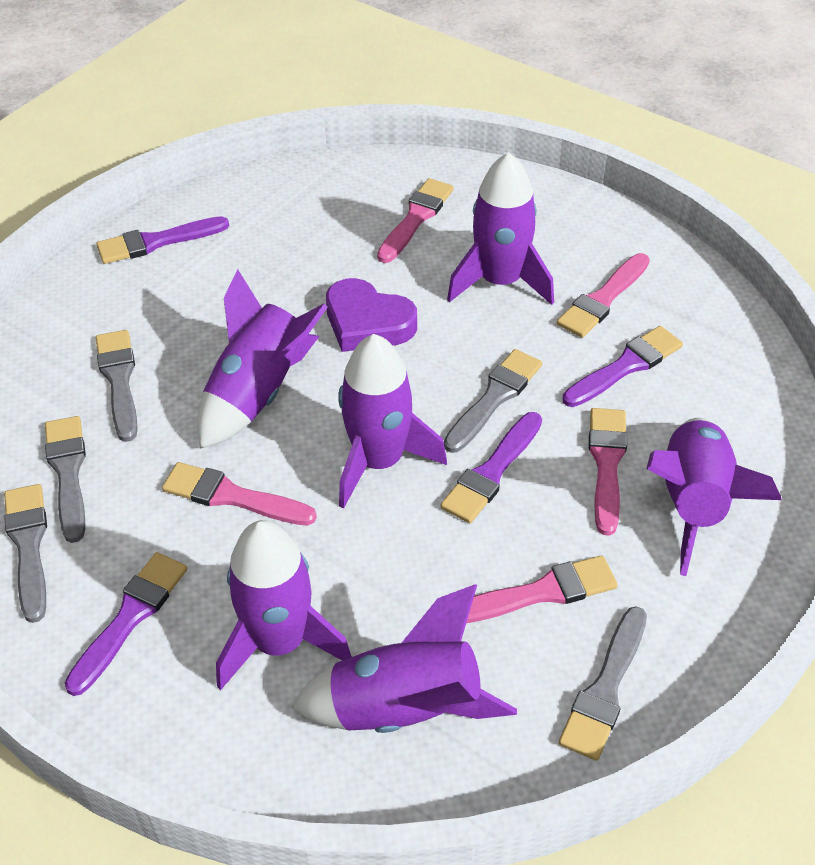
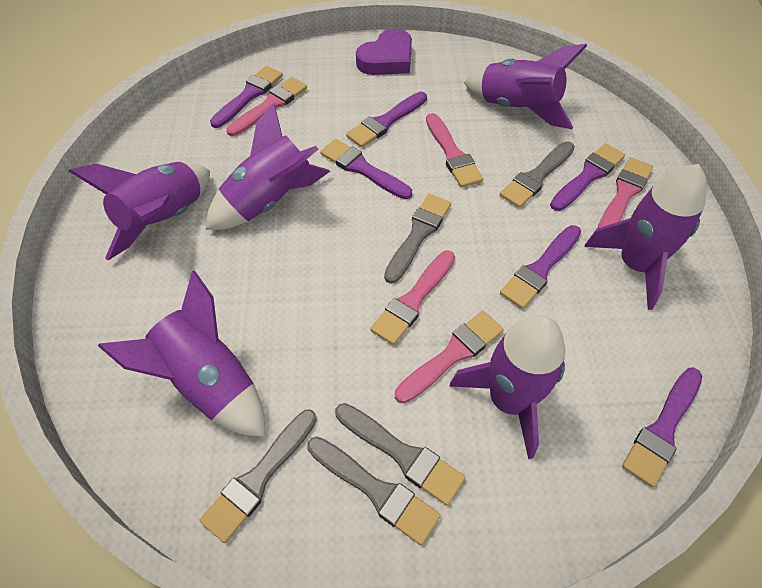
purple brush: [64,552,187,696] [96,216,229,264] [440,412,542,523] [563,326,683,407] = 4 -> [210,66,283,128] [320,139,412,199] [346,92,427,148] [500,225,581,309] [550,143,625,211] [622,368,702,487] = 6

